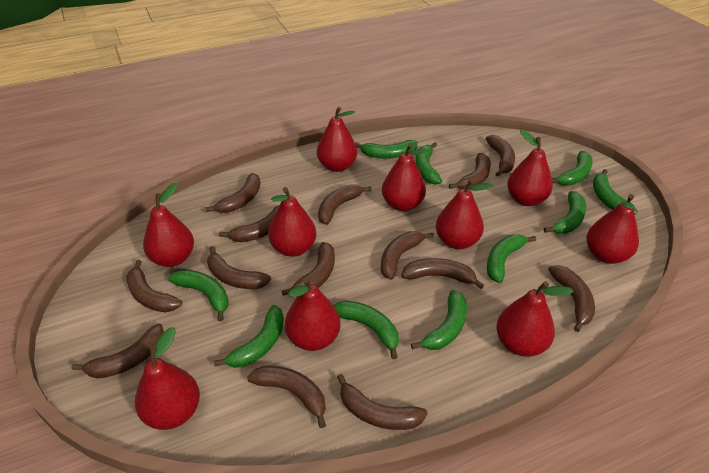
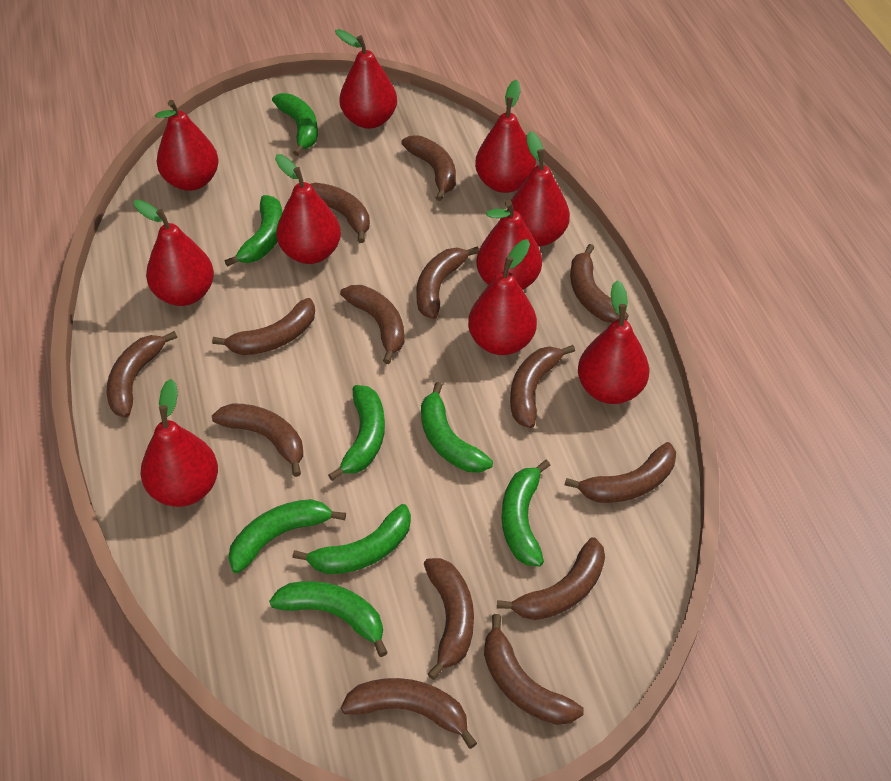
green banana: [168,270,229,321] [214,305,284,368] [334,300,399,359] [355,140,417,159] [411,290,467,350] [415,142,442,185] [487,234,536,283] [544,191,586,234] [552,151,593,186] [593,169,638,215] = 10 -> [225,195,282,267] [228,499,346,573] [269,581,388,657] [272,93,318,156] [292,504,411,574] [328,385,385,481] [421,382,493,473] [502,460,550,567] = 8

